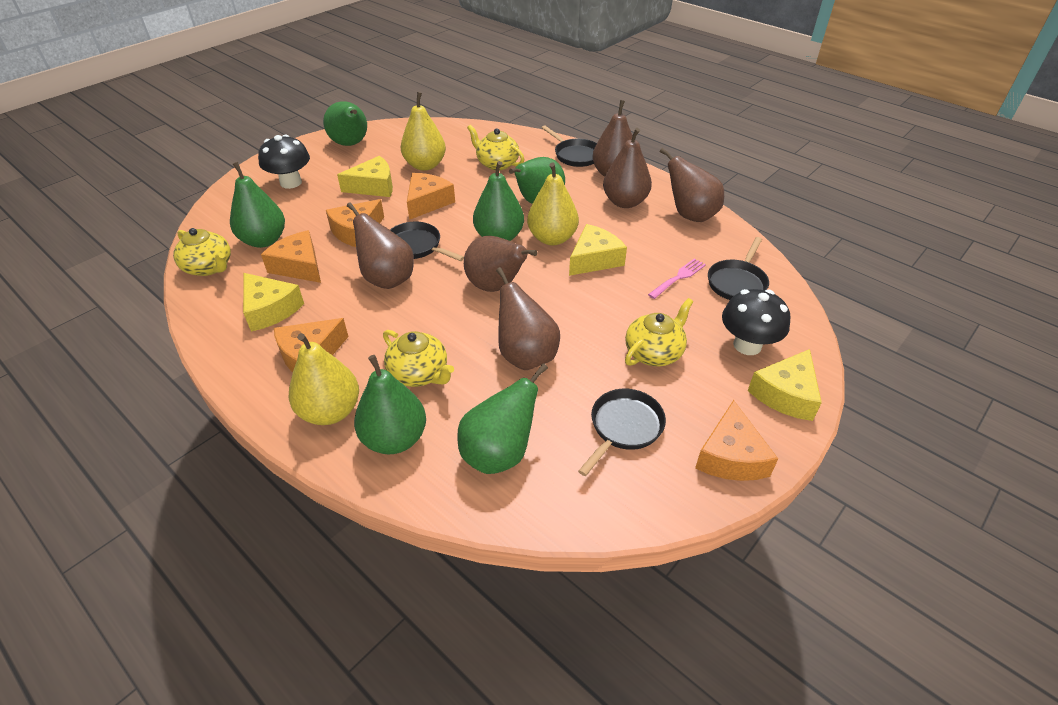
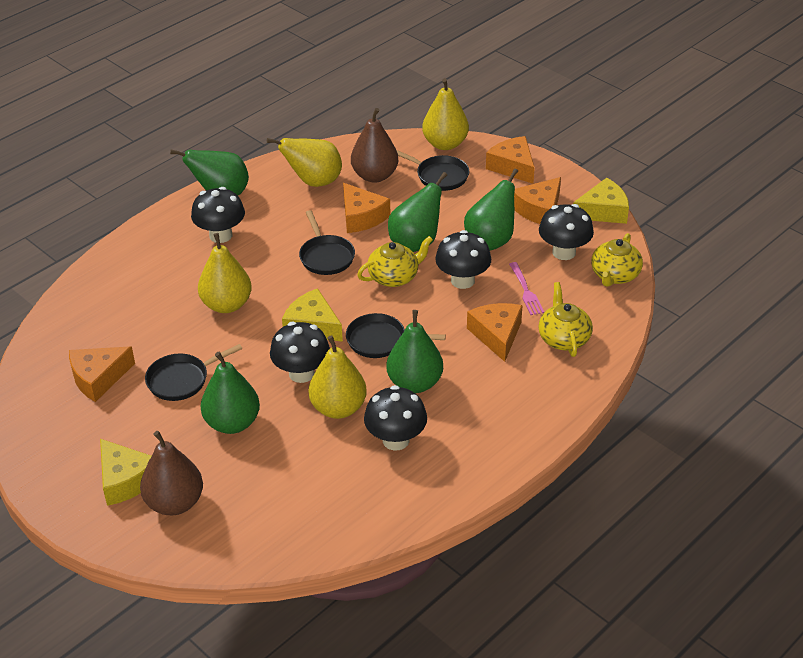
black mushroom: [258,134,310,189] [722,289,790,355] = 2 -> [191,187,245,243] [270,322,330,383] [364,385,427,451] [435,230,491,289] [539,204,594,260] = 5
brown pear: [347,202,414,289] [464,236,537,292] [496,267,560,370] [592,100,633,177] [603,128,652,208] [660,148,724,222] = 6 -> [140,431,203,515] [351,108,398,183] = 2
green pear: [230,162,285,248] [323,101,367,146] [354,355,426,454] [457,363,548,474] [473,161,524,241] [509,157,565,204] = 6 -> [170,150,249,195] [201,352,260,434] [386,310,443,393] [388,172,447,252] [464,169,518,251] = 5
yellow cheese: [243,273,304,332] [337,156,393,197] [569,224,627,276] [748,349,822,421] = 4 -> [100,439,151,506] [282,288,343,342] [573,178,629,224] = 3
yellow pear: [289,333,359,425] [401,92,446,171] [527,162,579,245] = 3 -> [198,233,252,313] [267,138,342,187] [309,335,367,419] [422,78,469,150] = 4
yellow teapot: [173,228,231,276] [383,330,454,387] [467,125,524,170] [625,298,693,366] = 4 -> [357,236,433,287] [538,282,593,357] [591,233,643,287] = 3

